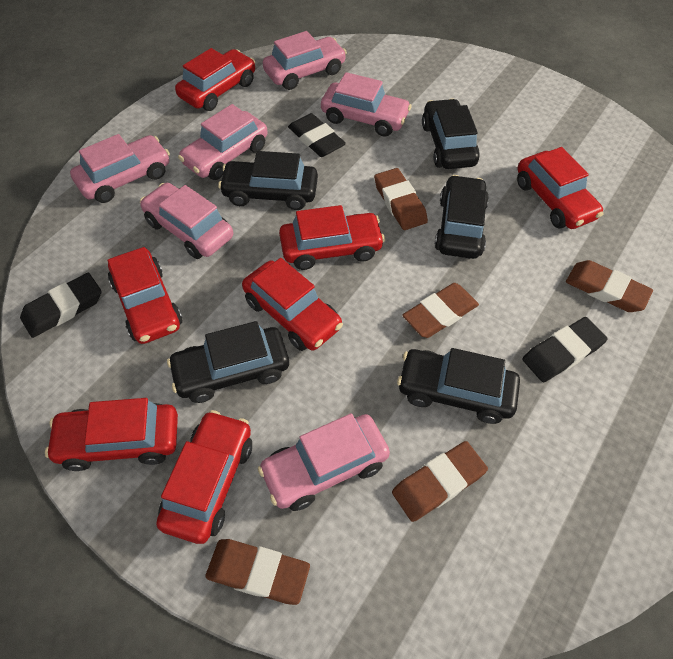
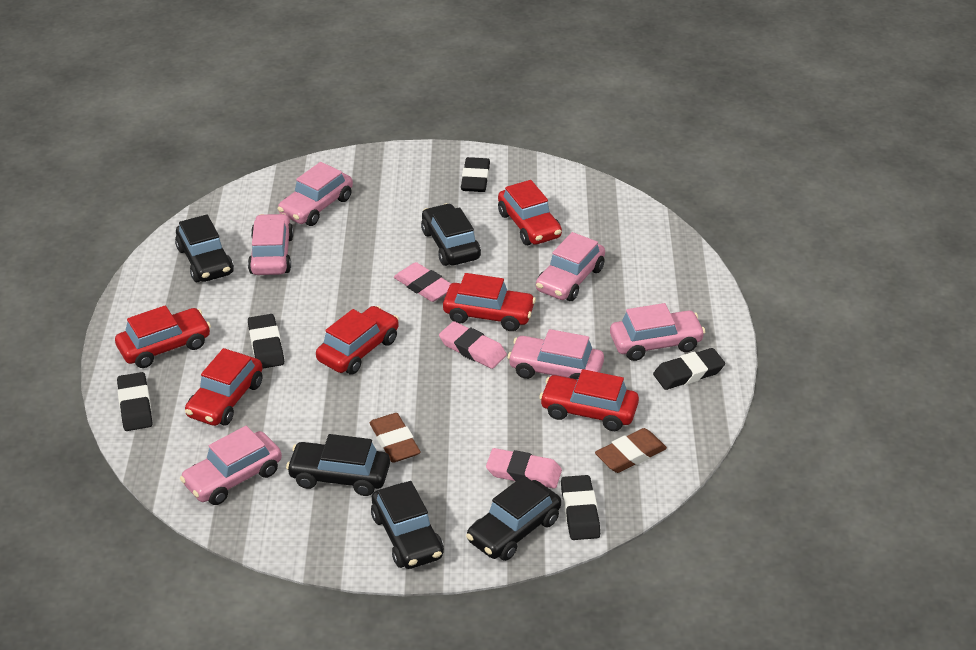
black eraser: [20,273,102,338] [288,113,346,157] [522,317,608,382] = 3 -> [117,372,152,431] [248,314,284,368] [461,157,490,192] [561,475,600,540] [653,348,725,390] = 5
brown eraser: [205,539,310,605] [374,168,428,230] [392,441,488,522] [402,283,479,338] [566,260,653,312] = 5 -> [370,413,421,463] [595,428,667,473] = 2
pink eraser: none = 0 -> [394,262,451,302] [439,321,507,369] [486,448,562,489] = 3
red car: [45,398,178,471] [108,247,182,344] [156,410,252,544] [175,48,255,111] [242,258,343,351] [279,205,385,270] [517,147,604,229] = 7 -> [115,305,211,368] [185,348,263,426] [316,306,399,374] [443,273,536,331] [498,180,562,245] [539,369,639,431] = 6

